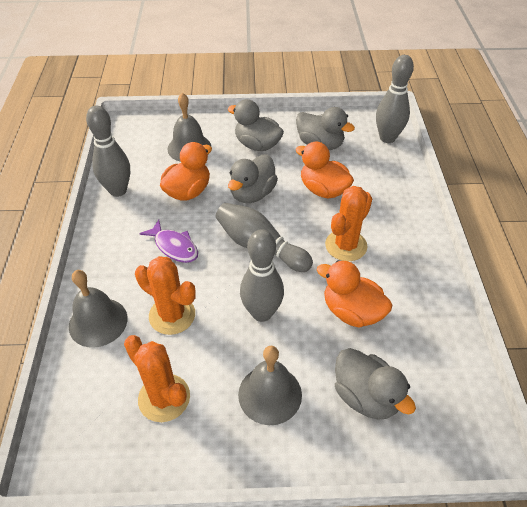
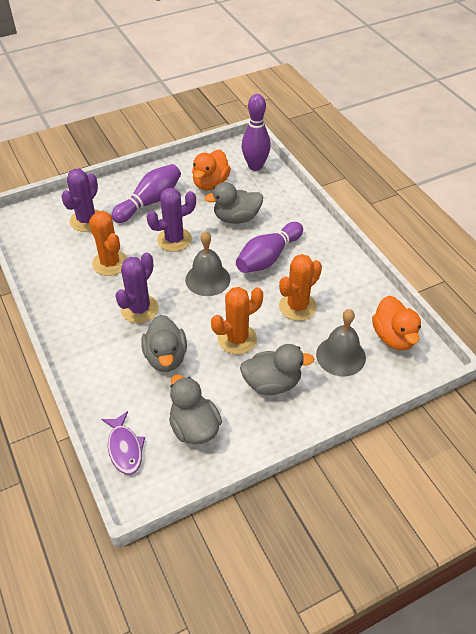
grey bell: [69,270,128,348] [167,93,211,162] [238,346,302,425] = 3 -> [185,231,230,296] [316,309,366,376] = 2
grey bowling pin: [86,106,130,197] [216,203,313,272] [240,229,284,322] [376,55,414,143] = 4 -> none = 0
orange duck: [160,142,212,200] [295,142,354,199] [317,260,392,327] = 3 -> [192,150,231,190] [372,295,421,350] = 2
purple bowling pin: none = 0 -> [111,164,181,223] [236,222,303,273] [242,94,271,171] = 3
purple cactus: none = 0 -> [61,169,98,232] [115,252,159,323] [147,188,196,252] = 3

